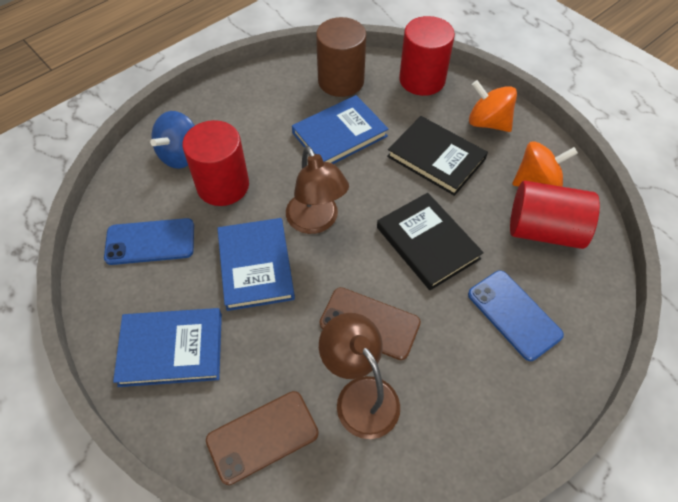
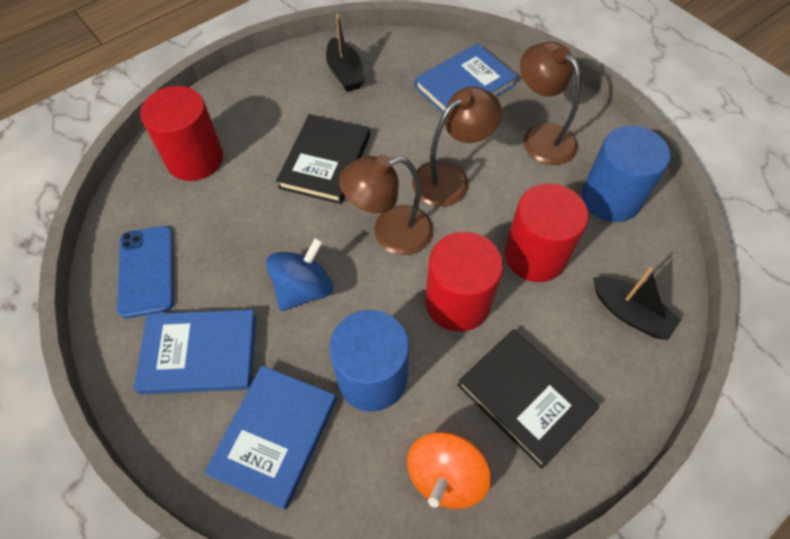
black boat: none = 0 -> [326,14,365,92] [593,267,681,340] = 2
blue cylinder: none = 0 -> [329,310,409,412] [582,125,670,222] = 2
blue phone: [104,218,194,265] [468,270,564,361] = 2 -> [117,226,174,318] = 1
brown cylinder: [316,17,366,97] = 1 -> none = 0
brown lamp: [286,146,349,234] [319,313,400,439] = 2 -> [339,155,433,255] [412,86,502,207] [520,42,581,165] = 3
brown phone: [206,391,319,485] [320,287,421,360] = 2 -> none = 0
orange spinning top: [469,80,517,132] [512,141,578,187] = 2 -> [407,432,491,509] = 1

